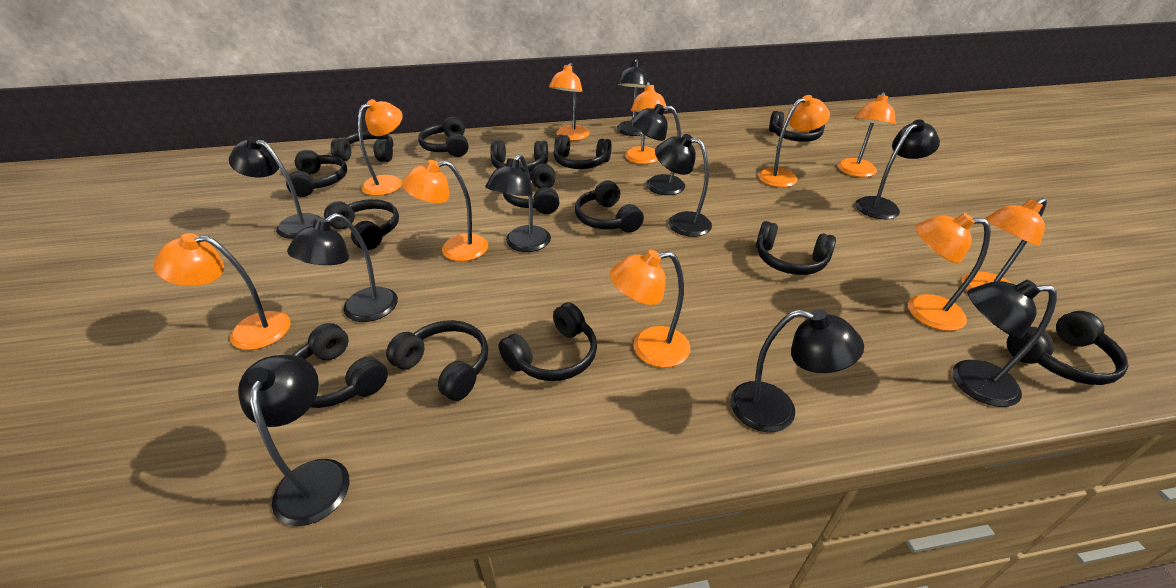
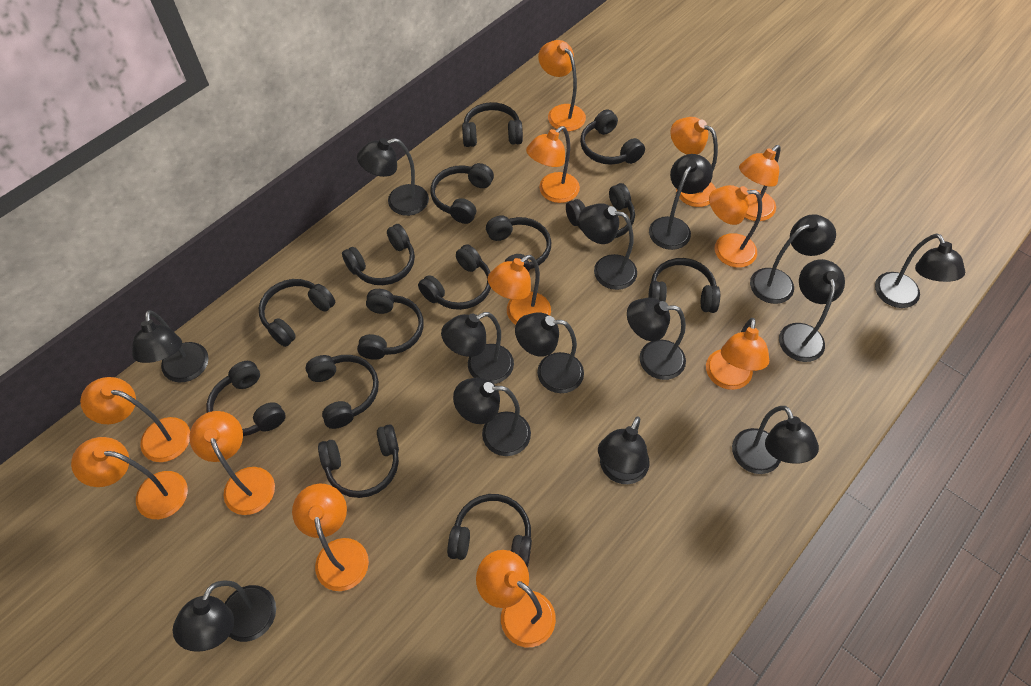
black lamp: [229,136,320,238] [238,355,349,526] [287,213,398,322] [486,154,551,252] [617,59,649,136] [631,104,685,195] [655,134,712,237] [730,309,864,432] [855,119,940,219] [952,280,1057,407] = 10 -> [132,310,209,382] [173,580,276,652] [357,138,429,216] [441,312,514,384] [453,377,531,456] [515,312,584,393] [579,203,637,290] [598,417,649,484] [627,298,686,380] [649,154,713,250] [732,406,819,474] [750,214,836,304] [779,259,845,362] [875,234,965,308] = 14
orange lamp: [153,233,291,350] [358,99,403,196] [402,160,488,261] [549,63,589,141] [610,250,690,368] [625,82,668,164] [758,95,830,187] [837,92,896,177] [908,213,991,331] [962,198,1047,291] = 10 -> [71,437,188,519] [80,377,190,462] [189,411,275,515] [292,484,369,591] [476,550,556,647] [488,255,551,325] [526,126,580,203] [538,40,586,131] [670,117,718,207] [706,318,769,390] [709,185,762,268] [739,145,780,221] = 12

